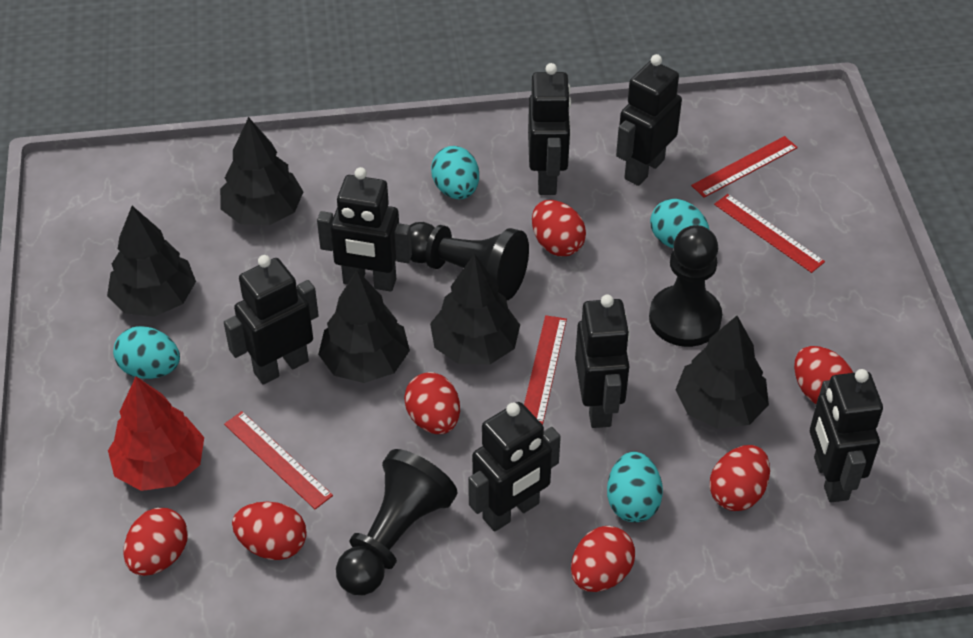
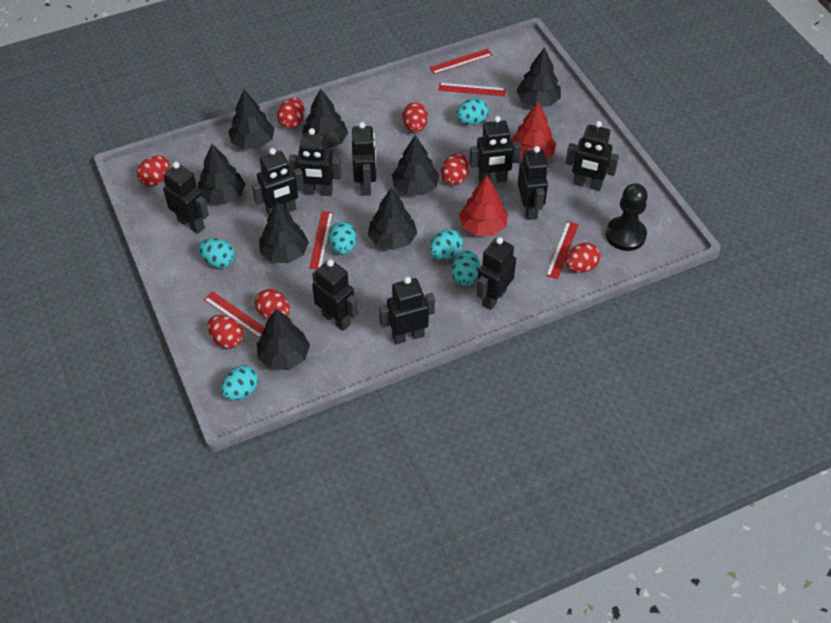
black pawn: [336,449,458,595] [410,222,529,301] [649,225,722,347] = 3 -> [606,183,648,251] = 1
black robot: [224,255,319,385] [317,167,412,292] [468,402,561,532] [528,63,571,195] [575,295,630,428] [616,54,682,186] [810,369,883,502] = 7 -> [163,162,209,234] [252,148,304,216] [288,128,341,196] [312,259,358,331] [352,122,376,196] [379,277,435,344] [469,116,521,182] [476,237,516,310] [518,146,548,220] [565,121,619,191] = 10
black tree: [107,206,196,317] [220,117,303,225] [318,270,410,383] [430,253,520,365] [675,316,769,429] = 5 -> [198,144,245,204] [228,89,275,149] [257,308,310,370] [259,202,309,263] [302,88,348,149] [368,188,417,250] [392,135,439,195] [516,47,561,107] = 8
red ruler: [224,411,333,509] [524,315,567,425] [691,136,798,198] [714,194,825,273] = 4 -> [204,291,265,339] [309,211,333,269] [429,49,492,74] [438,83,506,96] [546,221,579,279] = 5
red tree: [108,377,204,491] = 1 -> [459,175,508,236] [511,102,556,160] = 2
turquoise egg: [113,326,180,379] [431,146,479,199] [607,452,663,522] [650,199,709,248] = 4 -> [199,238,235,268] [221,365,258,400] [328,222,357,255] [429,229,463,260] [451,250,480,286] [456,98,489,125] = 6

